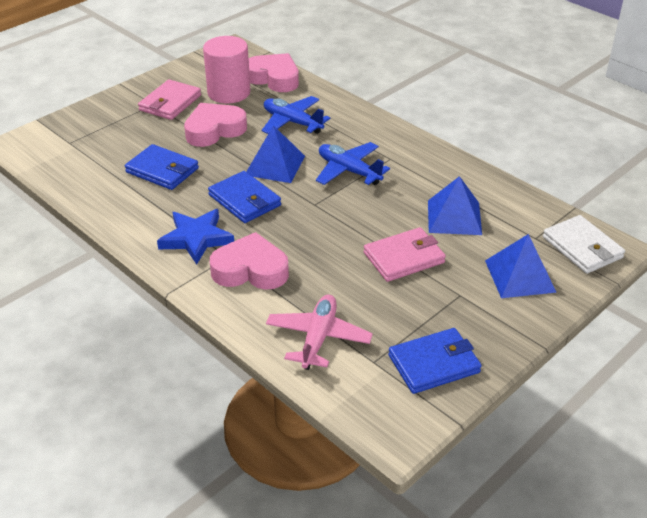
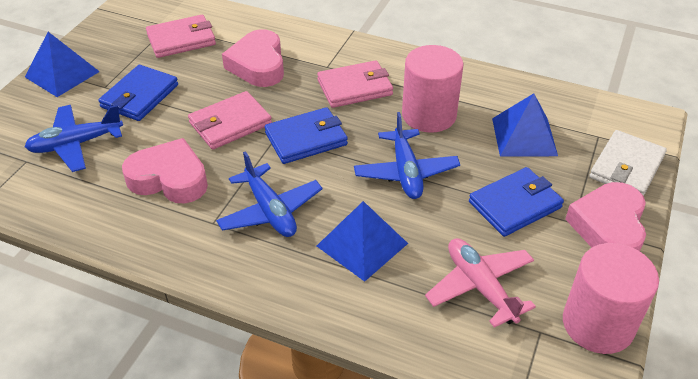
blue plane: [262,96,330,134] [316,142,390,185] = 2 -> [25,105,123,172] [216,151,322,237] [354,112,460,199] = 3
blue star: [157,209,234,265] = 1 -> none = 0
pink cylinder: [203,36,250,103] = 1 -> [402,45,463,133] [563,243,659,354] = 2
pink wallet: [138,79,201,120] [364,227,446,282] = 2 -> [146,15,216,58] [188,91,272,150] [317,60,393,108] = 3

